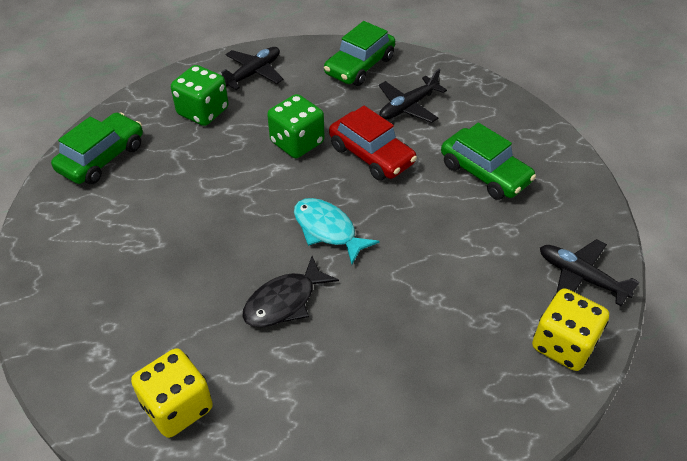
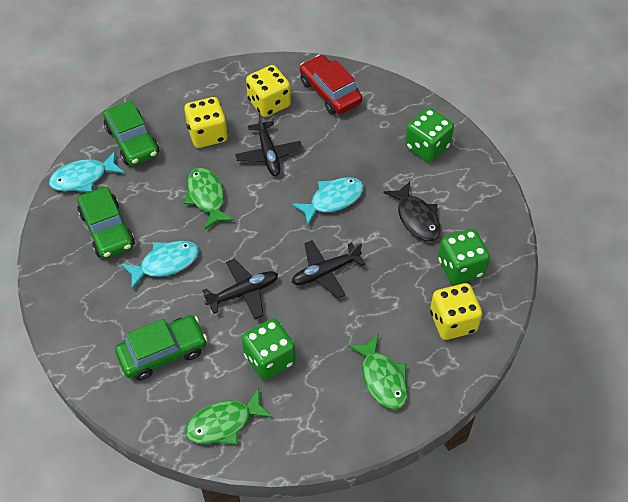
green dice: [171,65,229,126] [267,94,325,158] = 2 -> [242,318,296,380] [405,108,454,162] [438,229,490,285] = 3
green fish: none = 0 -> [184,168,235,229] [185,388,273,444] [348,334,408,410] = 3
turquoise fish: [294,198,379,264] = 1 -> [49,151,124,192] [121,241,199,289] [292,177,364,225] = 3
yellow dice: [131,348,213,438] [532,288,609,371] = 2 -> [184,97,228,148] [246,65,291,117] [430,283,482,340] = 3

